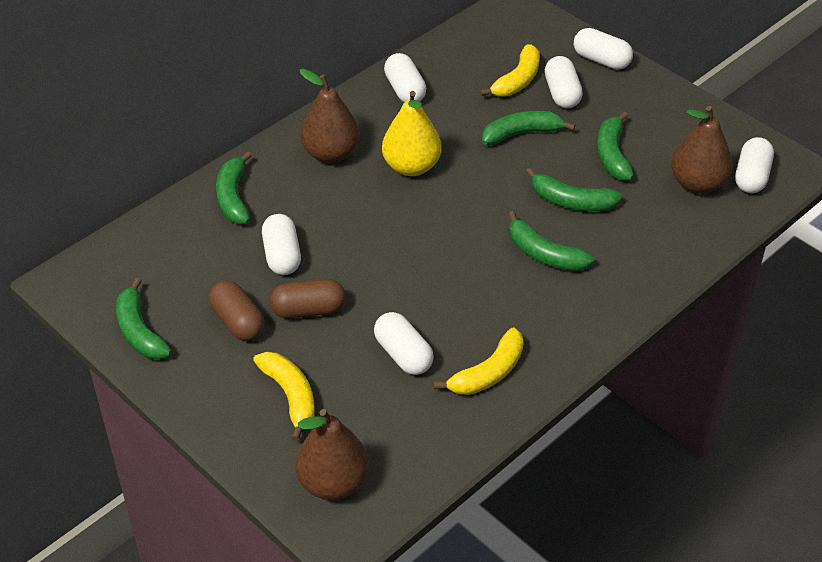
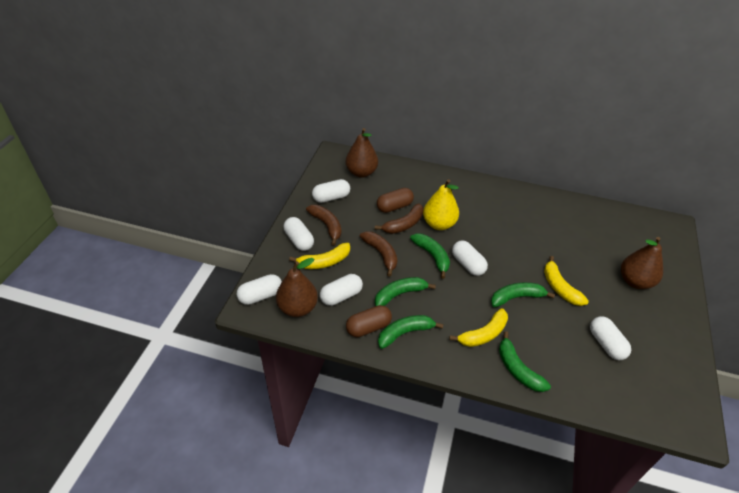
brown banana: none = 0 -> [306,205,341,246] [360,231,397,277] [375,203,424,234] = 3
green banana: [116,278,172,359] [216,151,252,224] [482,111,575,145] [508,211,595,271] [526,168,623,211] [597,112,634,180] = 6 -> [375,277,436,306] [378,315,443,349] [410,233,450,279] [491,282,555,307] [499,331,551,392] = 5

